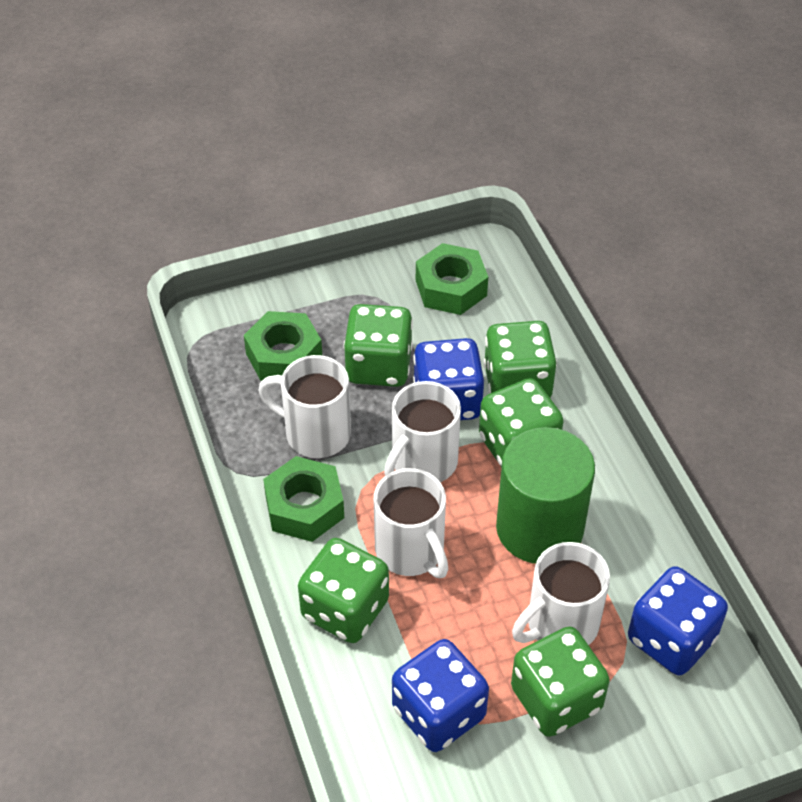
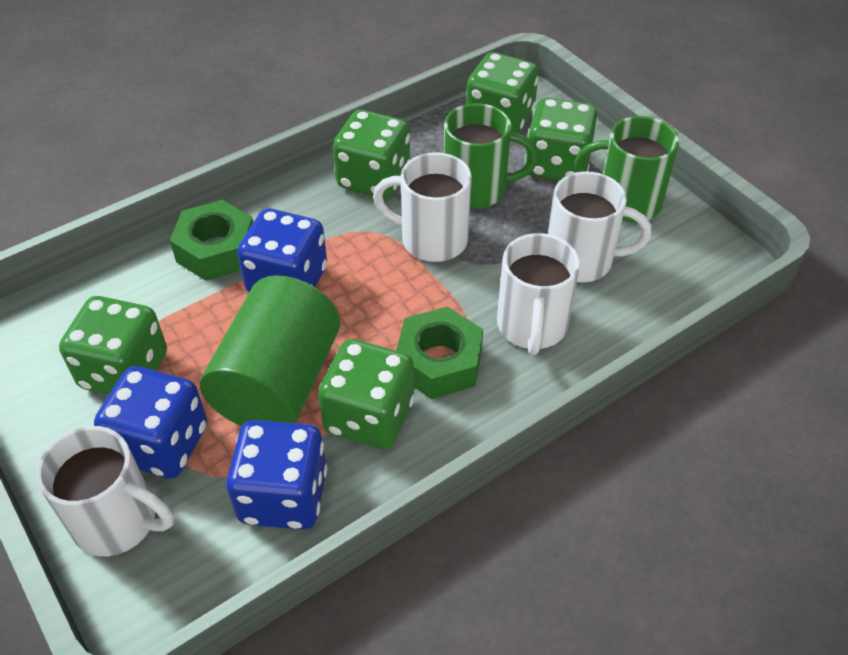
green mug: none = 0 -> [444,103,538,209] [574,116,679,222] = 2
green nut: [244,311,322,381] [263,456,344,542] [416,243,488,315] = 3 -> [170,200,253,281] [396,306,483,399] = 2

